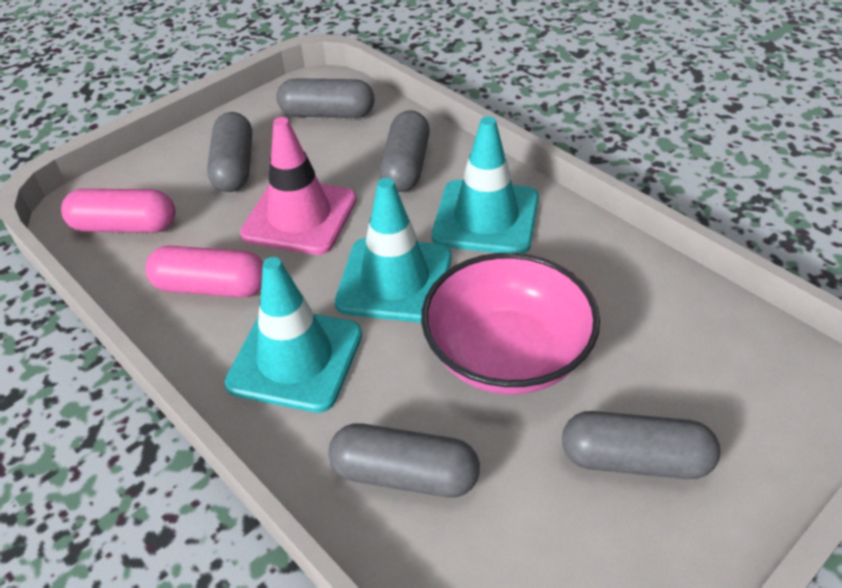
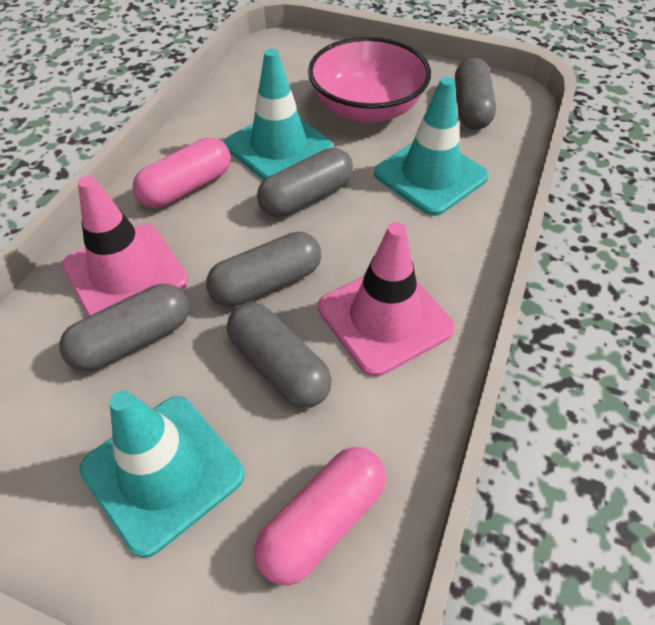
pink traffic cone: [240,117,357,255] = 1 -> [62,176,188,316] [318,222,455,377] = 2

